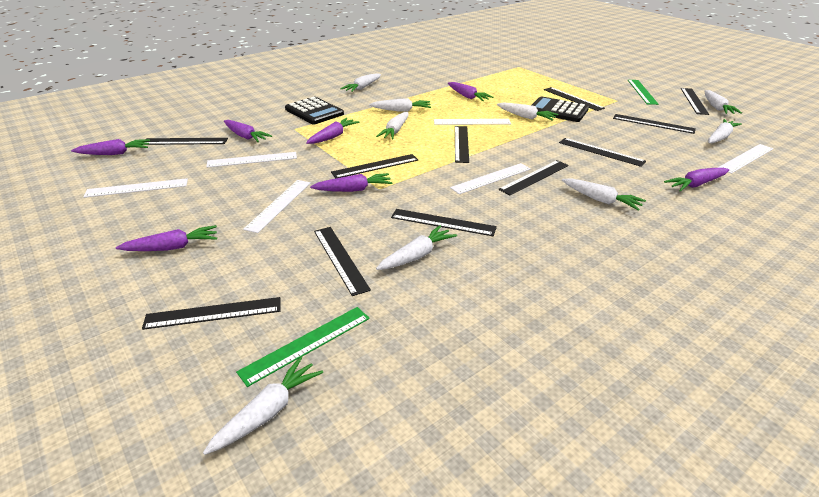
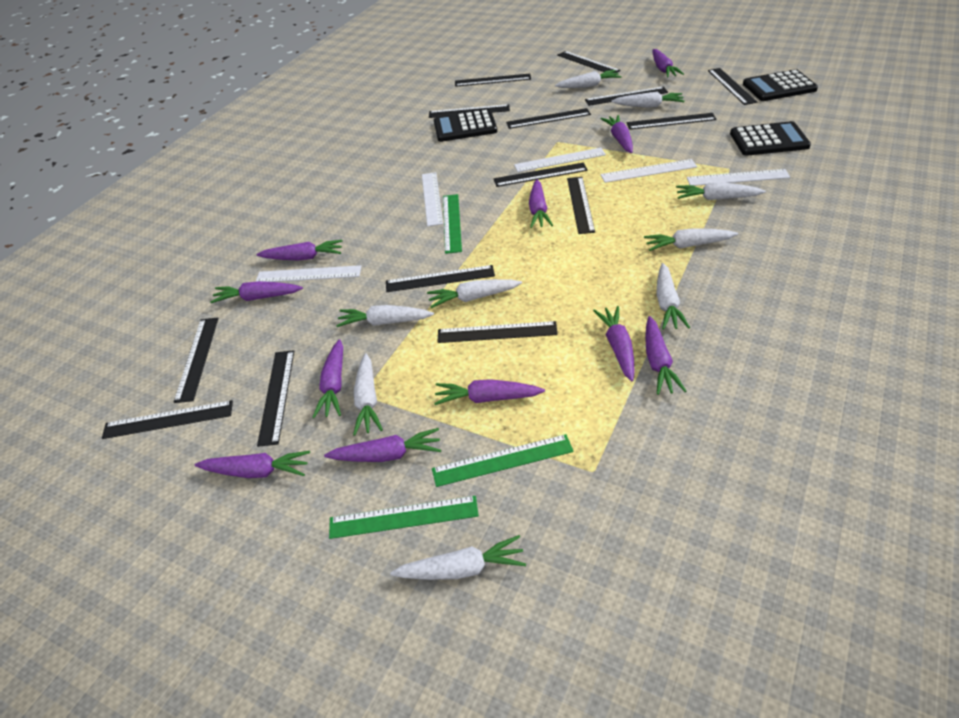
black calculator: [285,97,344,124] [532,96,589,122] = 2 -> [434,109,497,142] [730,121,811,156] [743,69,818,101] = 3
black ruler: [142,297,281,330] [145,138,228,145] [314,227,371,296] [331,154,418,179] [391,209,497,236] [455,126,469,163] [498,160,569,195] [544,87,605,111] [559,138,646,167] [613,114,696,134] [681,88,709,115] = 11 -> [102,400,233,439] [174,318,218,403] [257,350,294,447] [386,265,495,292] [429,104,510,118] [438,321,558,343] [455,74,531,87] [494,163,588,187] [506,108,591,129] [557,51,621,73] [567,177,595,234] [585,86,668,106] [626,113,717,130] [708,68,757,105] = 14
green ruler: [236,307,370,387] [628,80,658,105] = 2 -> [329,496,479,539] [432,434,574,487] [443,194,462,254] = 3
purple carrot: [71,139,150,155] [116,225,217,251] [224,120,272,142] [306,118,359,144] [310,173,393,192] [448,82,493,101] [664,168,729,192] = 7 -> [195,451,310,478] [210,281,303,303] [256,240,343,260] [312,339,343,418] [324,428,441,462] [434,379,545,405] [529,179,553,228] [593,306,634,381] [601,115,633,153] [645,316,686,395] [652,49,684,77] = 11
white ruler: [83,178,188,198] [206,152,297,168] [243,180,311,233] [434,119,511,125] [450,163,531,194] [718,144,773,174] = 6 -> [256,265,361,282] [422,172,443,226] [514,148,606,172] [600,159,697,183] [687,169,790,186] = 5

